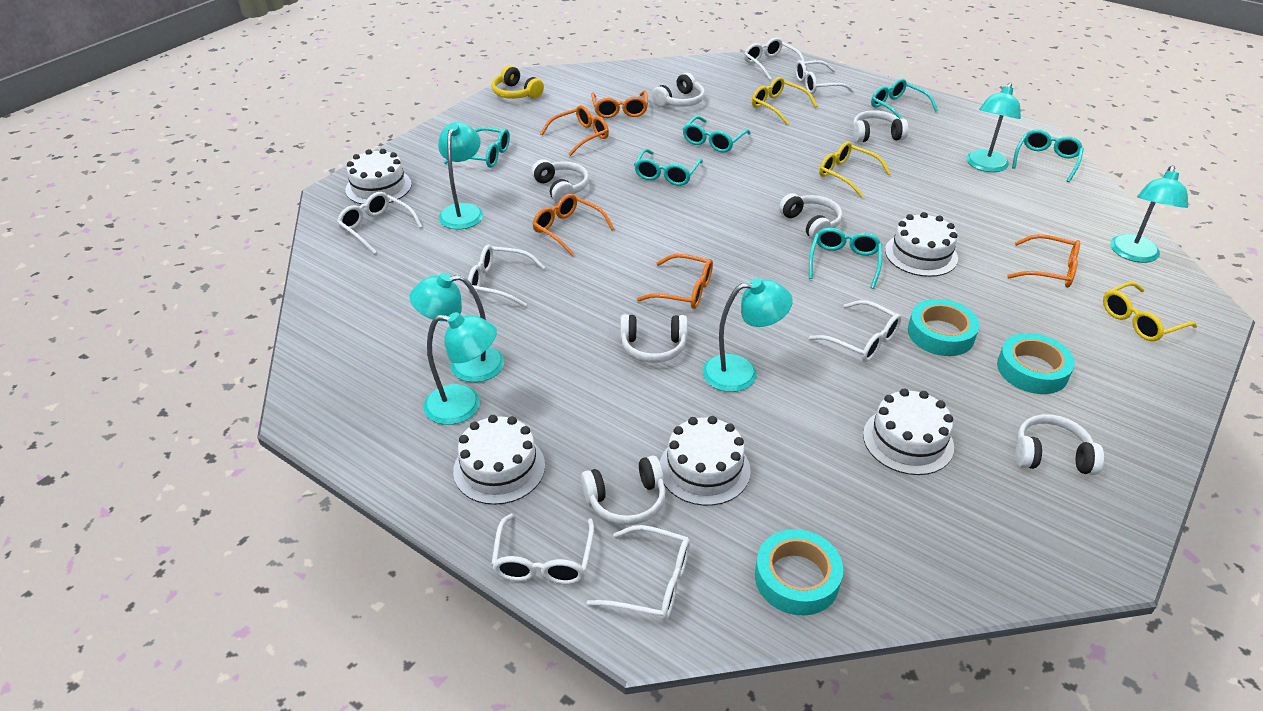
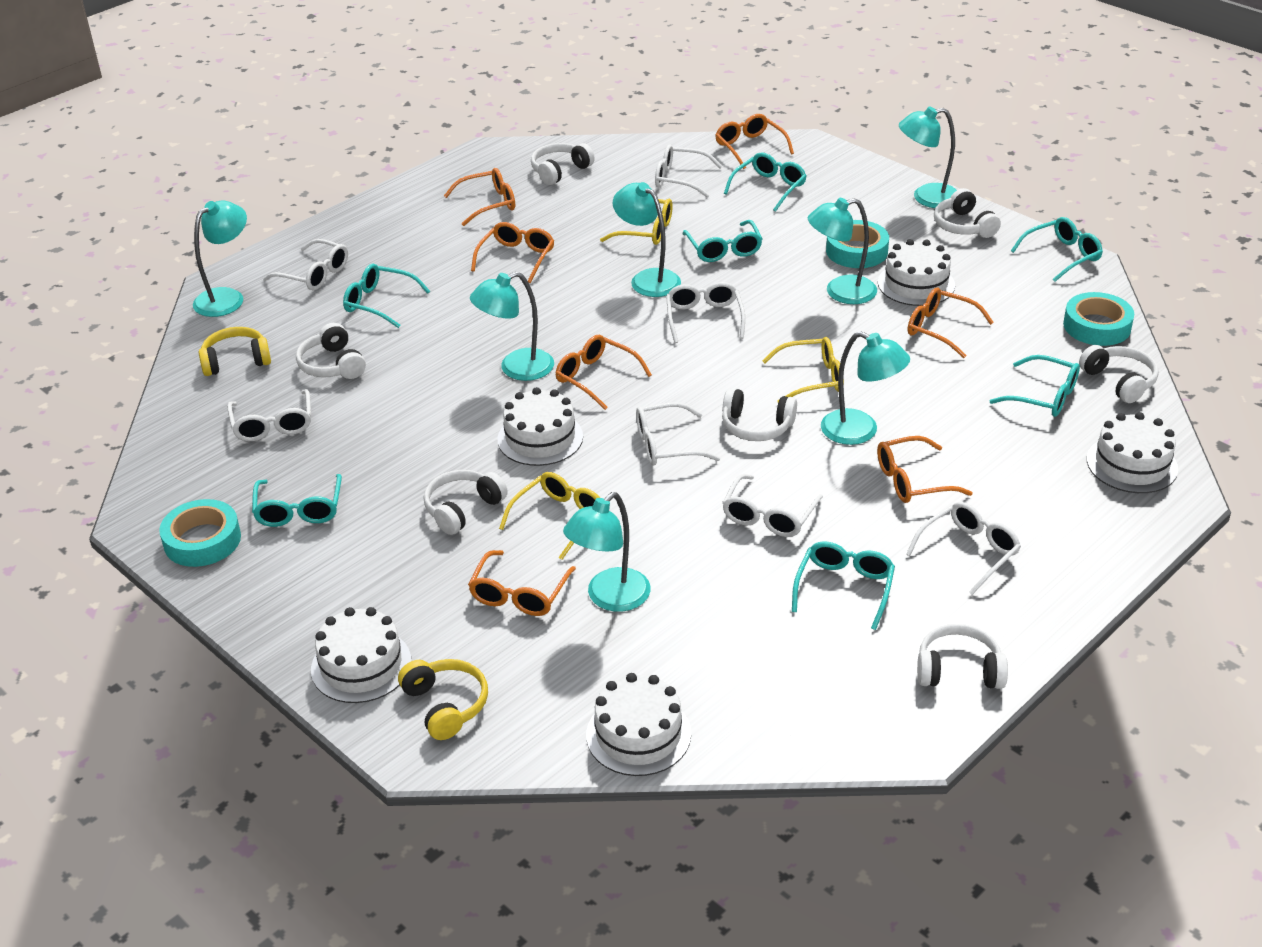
orange glasses: [532,194,614,256] [540,105,609,156] [591,90,648,118] [637,254,713,309] [1007,234,1080,288] = 5 -> [444,168,515,226] [468,550,576,616] [471,222,554,283] [555,335,652,410] [715,114,794,169] [877,436,972,503] [908,287,994,358] = 7
turquoise glasses: [444,127,510,168] [634,149,703,186] [683,116,751,153] [809,228,882,289] [871,78,938,119] [1012,129,1084,182] = 6 -> [252,474,342,527] [343,264,430,328] [683,220,763,262] [724,152,807,212] [792,541,895,630] [990,355,1080,417] [1011,217,1103,282] = 7
turquoise lamp: [410,273,504,382] [423,312,497,425] [438,122,483,229] [702,278,793,392] [966,82,1021,172] [1110,166,1188,263] = 6 -> [193,200,247,317] [470,272,554,381] [563,492,651,612] [613,182,681,297] [808,198,877,304] [821,331,910,445] [899,106,957,208] = 7
yellow headphones: [492,65,544,99] = 1 -> [199,327,271,376] [398,659,488,740] = 2

